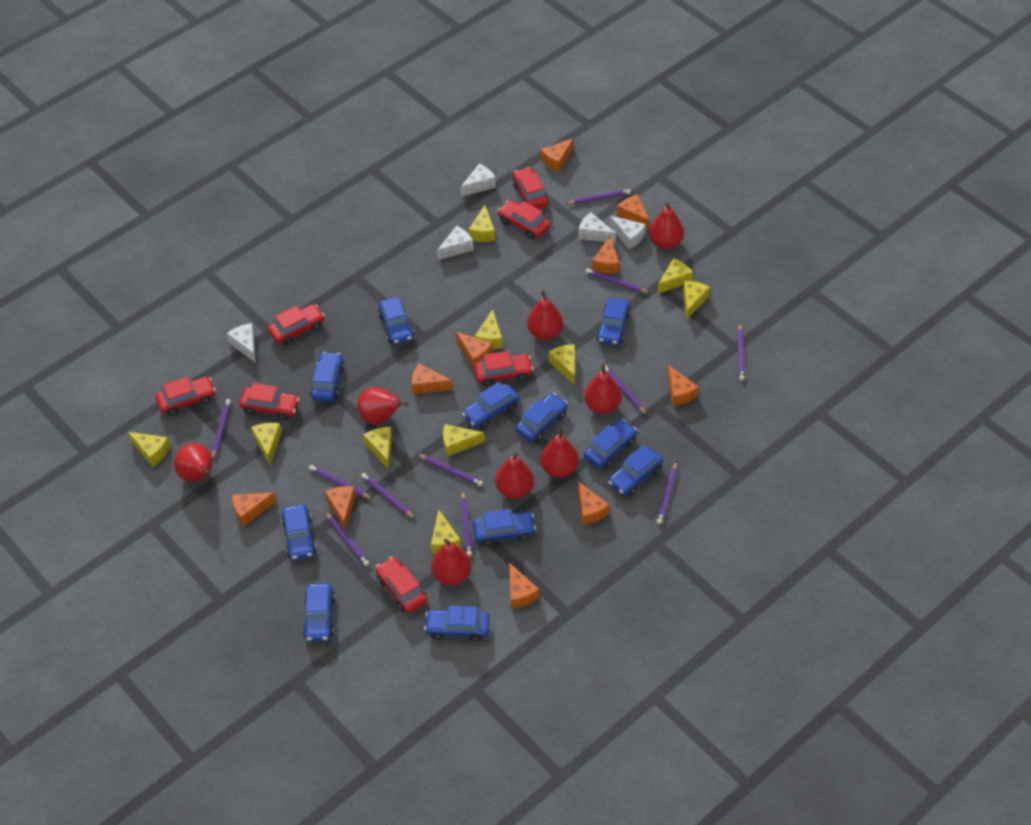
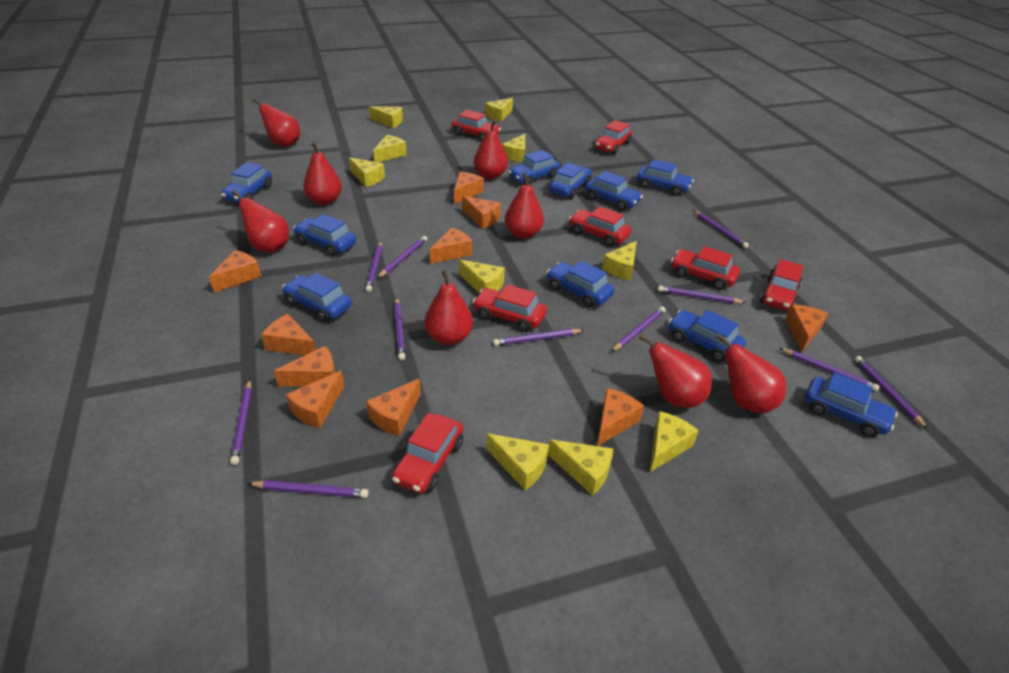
blue car: [281,504,316,560] [303,583,335,641] [310,352,344,402] [378,297,414,345] [424,606,489,642] [462,382,519,429] [473,509,536,546] [515,393,568,442] [584,419,637,469] [596,298,631,345] [608,446,663,496] = 11 -> [221,162,272,203] [282,273,352,322] [293,214,356,256] [508,150,560,185] [547,261,614,308] [549,163,592,199] [585,171,643,211] [637,159,694,196] [668,310,746,362] [805,372,898,437] = 10
white cheese: [227,323,256,363] [437,226,474,260] [461,164,496,197] [578,213,616,243] [609,216,646,249] = 5 -> none = 0

